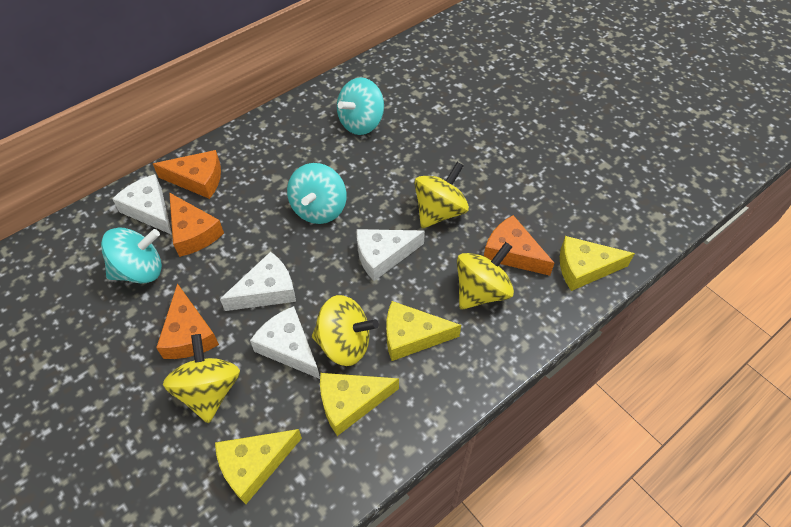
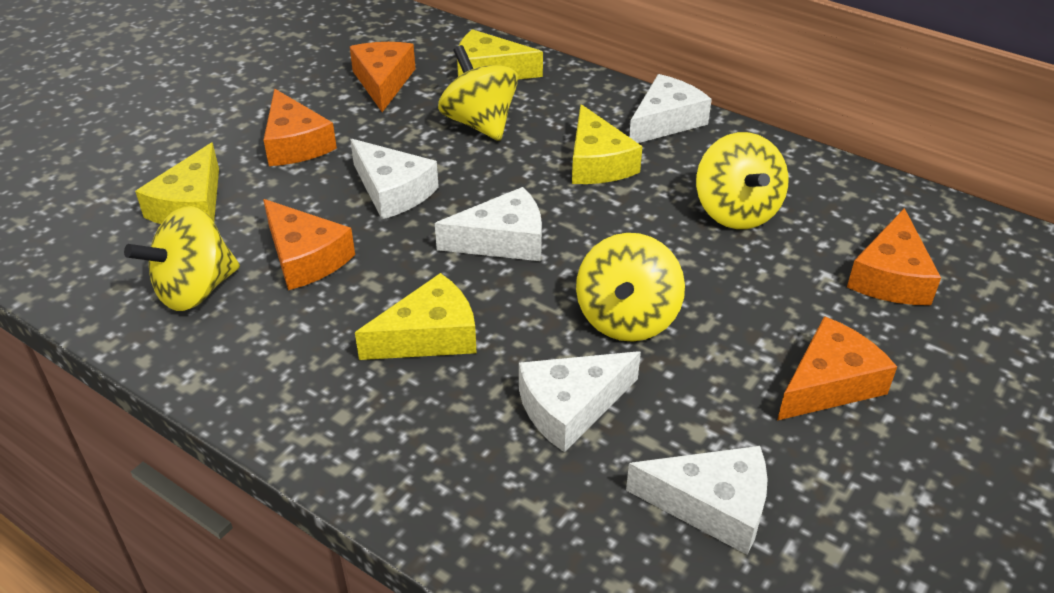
orange cheese: [153,150,221,199] [156,283,219,359] [169,193,224,257] [484,215,555,276] = 4 -> [263,199,355,290] [264,89,337,166] [350,42,416,112] [777,316,897,421] [847,208,941,305] = 5
turquoise spinning top: [101,227,162,283] [287,163,347,224] [337,77,384,135] = 3 -> none = 0
white cheese: [112,174,172,235] [220,251,296,311] [250,306,320,379] [357,229,425,281] = 4 -> [350,139,439,219] [435,187,542,261] [519,351,641,452] [626,446,767,555] [629,74,712,143] = 5

